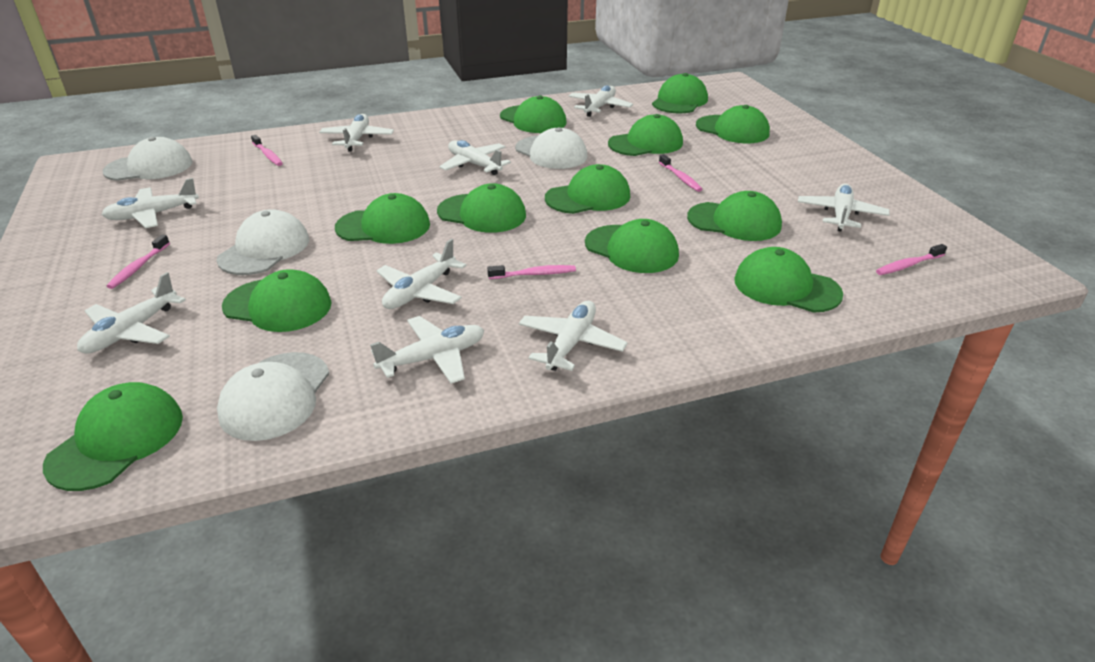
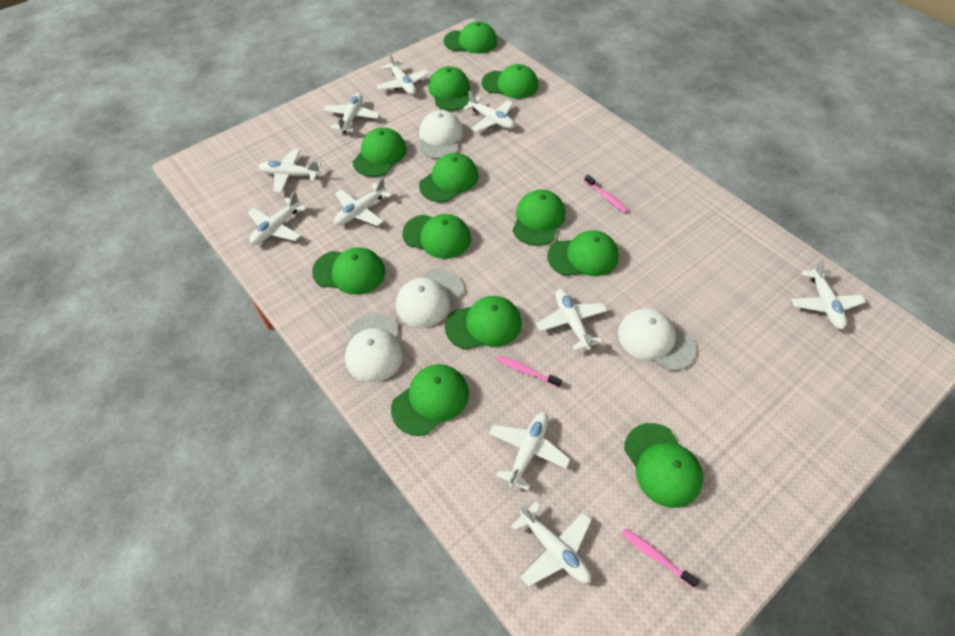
pink toothbrush: [106,235,170,289] [251,135,283,166] [487,265,576,279] [659,154,702,192] [876,244,947,275] = 5 -> [496,355,562,388] [584,175,628,213] [622,528,699,588] = 3
white plane: [77,272,186,354] [101,178,199,228] [319,114,394,152] [370,316,484,384] [376,239,467,309] [439,140,511,175] [519,301,628,371] [569,85,633,117] [798,184,890,232] = 9 -> [247,191,307,245] [259,149,321,193] [323,93,380,133] [334,177,392,226] [377,52,429,95] [463,91,515,132] [489,413,570,491] [511,501,592,586] [536,289,608,351] [791,259,866,329] = 10

